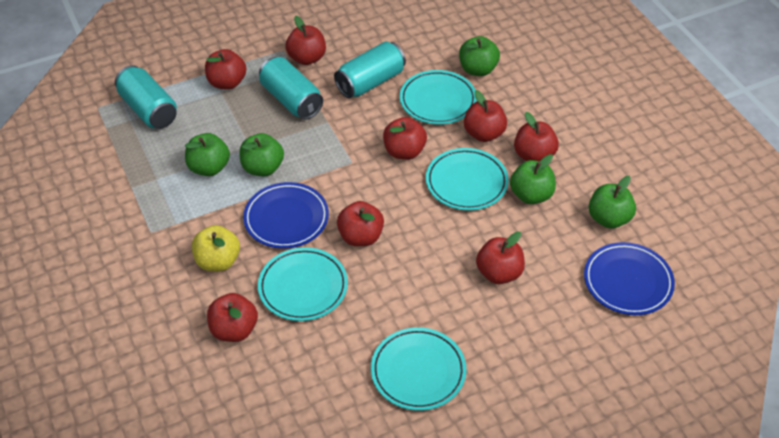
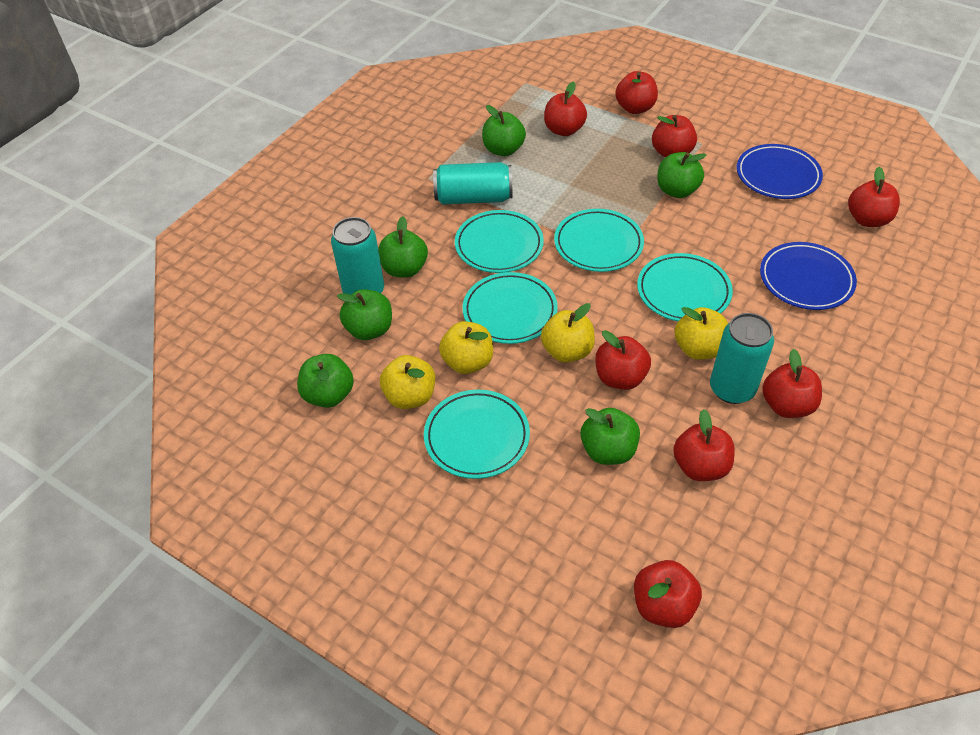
green apple: [185,133,230,176] [239,133,284,176] [459,36,500,76] [510,154,556,204] [589,176,636,229] = 5 -> [297,354,354,408] [337,289,392,340] [378,216,428,278] [482,105,526,156] [581,408,640,465] [657,152,707,198] = 6
turquoise plate: [258,247,348,321] [371,327,466,411] [400,70,477,125] [426,148,509,210] = 4 -> [424,390,530,479] [455,210,544,273] [463,272,558,344] [554,209,644,272] [637,253,733,321] = 5
yellow apple: [192,225,240,271] = 1 -> [380,355,435,409] [439,321,493,374] [541,303,595,363] [674,307,728,360] = 4

